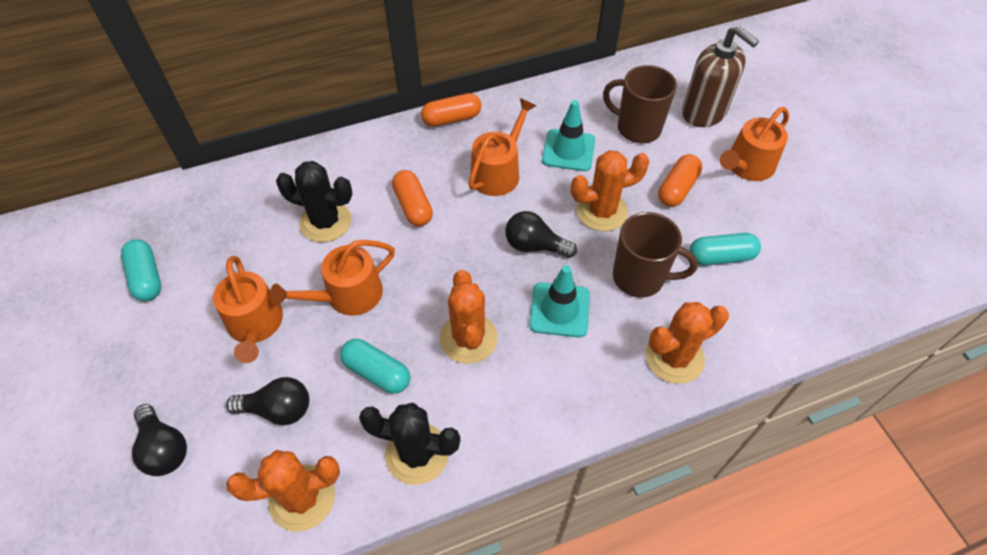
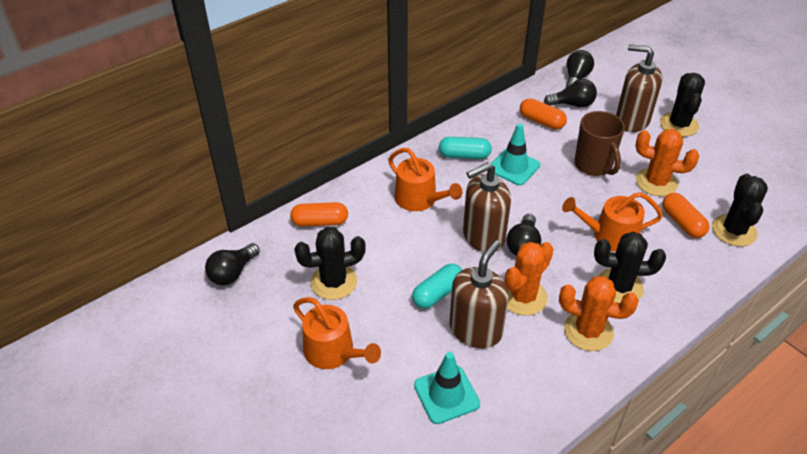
black cactus: [276,161,353,242] [359,403,460,485] = 2 -> [294,227,366,300] [594,232,666,303] [660,73,705,137] [712,174,768,246] = 4
black light bulb: [132,404,187,476] [226,377,309,425] [505,211,577,258] = 3 -> [205,243,260,285] [506,214,541,256] [544,79,597,108] [566,50,594,88] = 4
brown mug: [603,65,677,143] [613,212,698,298] = 2 -> [575,111,625,176] = 1
brown soap dispenser: [682,25,759,127] = 1 -> [449,240,509,348] [463,162,511,252] [616,44,662,132] = 3
orange cactus: [226,450,340,532] [440,270,498,364] [571,150,650,231] [646,302,729,384] = 4 -> [505,242,554,316] [559,276,639,351] [635,129,699,196] = 3
orange watering can: [213,256,283,363] [270,240,395,316] [468,98,536,196] [720,107,789,181] = 4 -> [293,297,381,369] [388,148,463,211] [562,192,663,252] = 3
turquoise capsule: [121,239,161,301] [340,339,410,394] [689,233,761,265] = 3 -> [412,264,462,309] [439,137,492,159] = 2

